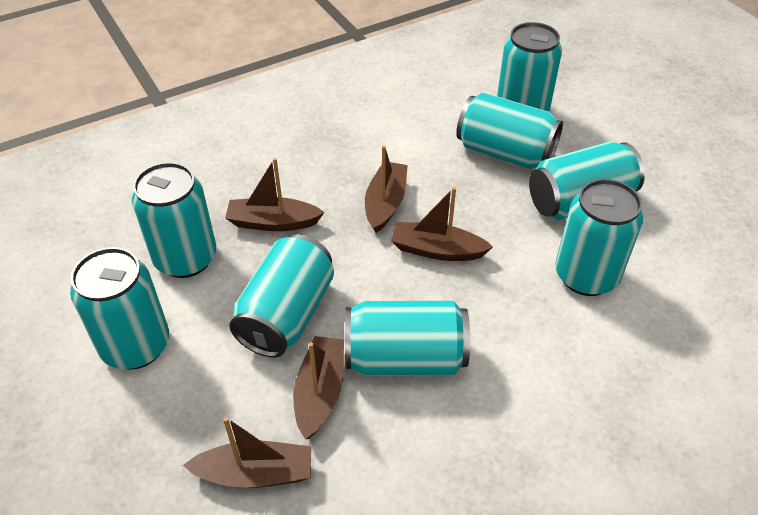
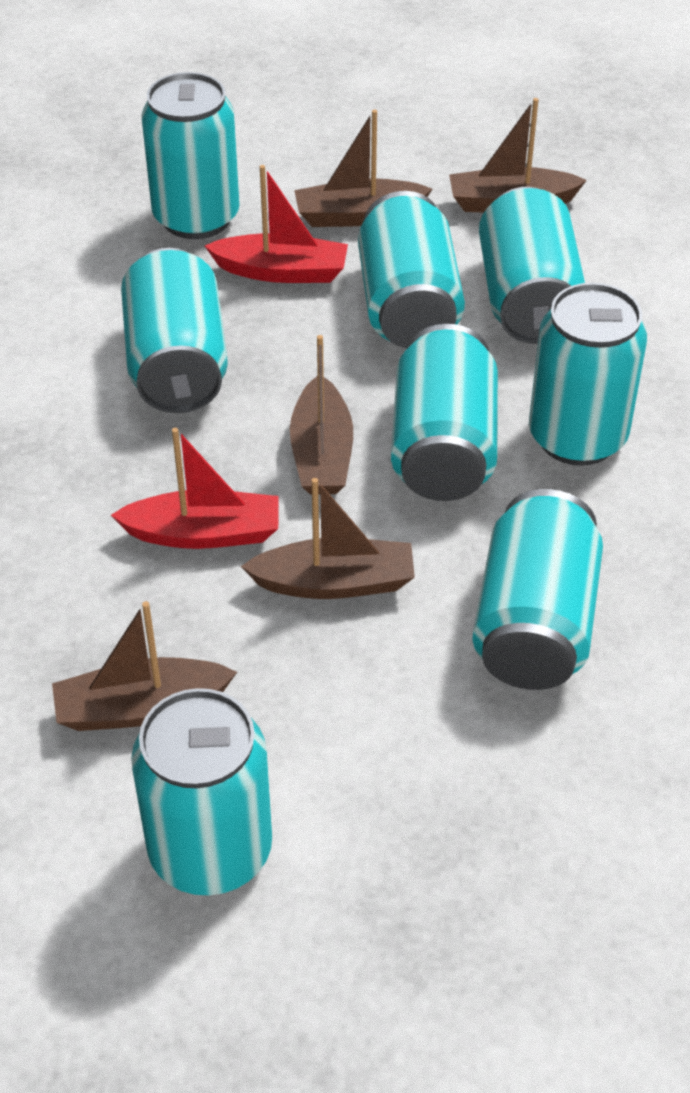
red boat: none = 0 -> [111,428,279,549] [205,165,348,283] = 2

